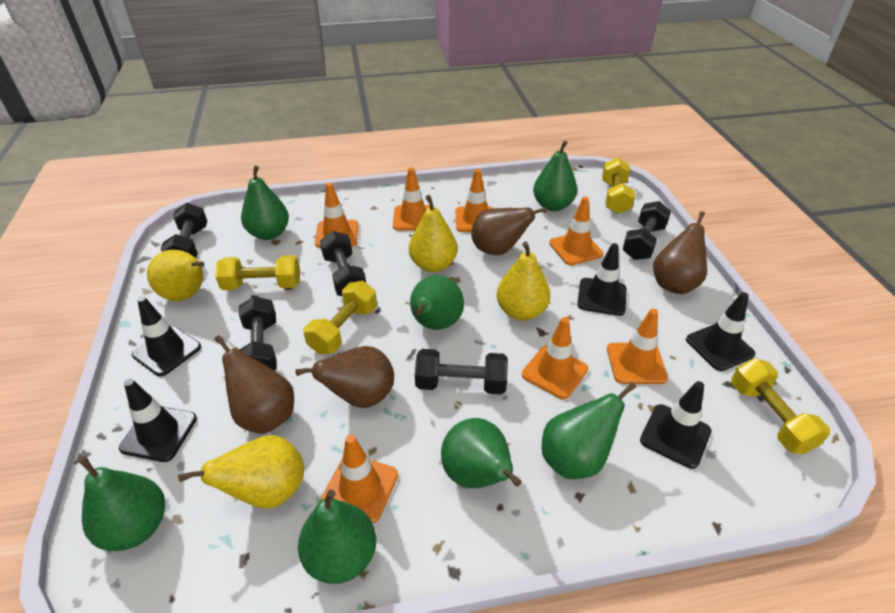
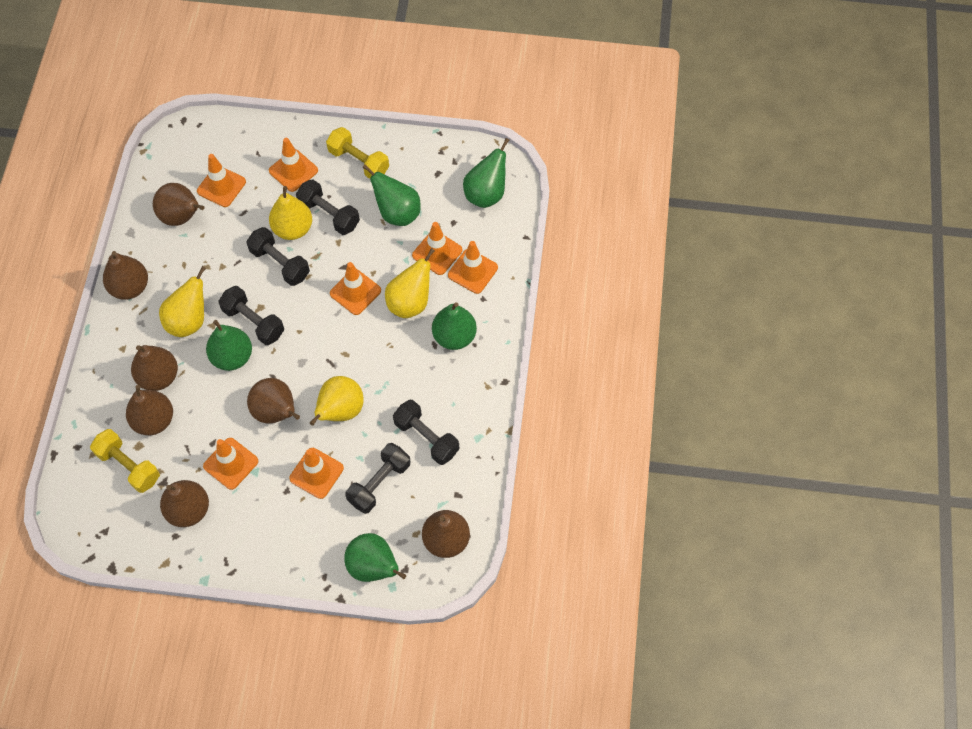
black traffic cone: [119,379,197,462] [132,296,201,376] [577,243,626,316] [640,381,711,469] [686,292,756,371] = 5 -> none = 0
brown pear: [214,335,294,434] [296,346,394,408] [471,207,547,255] [653,211,707,294] = 4 -> [103,251,148,300] [126,385,173,435] [131,345,178,391] [153,183,204,226] [160,480,209,527] [247,378,300,424] [422,510,470,558] = 7
green pear: [78,456,165,551] [241,165,289,240] [298,489,376,584] [410,275,464,330] [441,418,522,488] [533,141,577,211] [542,382,637,479] = 7 -> [206,320,252,371] [344,533,406,582] [363,164,421,226] [432,302,477,350] [463,138,509,208] = 5
yellow dumbbell: [215,255,300,290] [303,281,377,354] [602,158,635,214] [731,358,830,454] = 4 -> [90,429,160,493] [326,127,389,179] = 2

